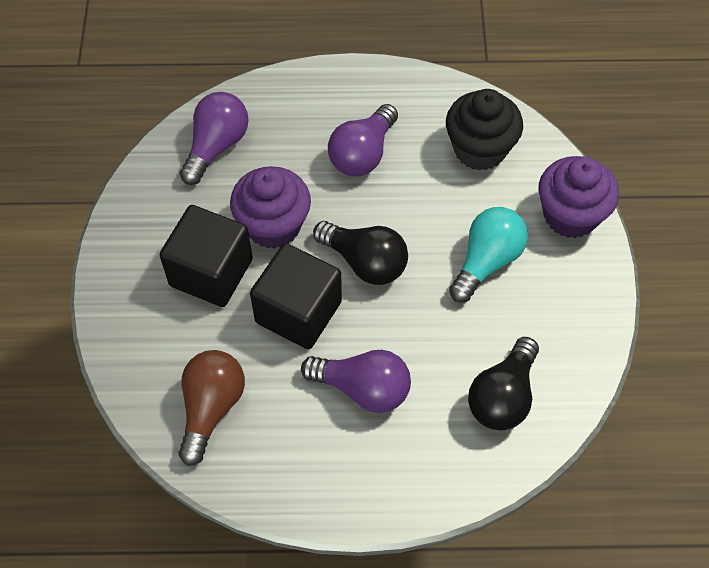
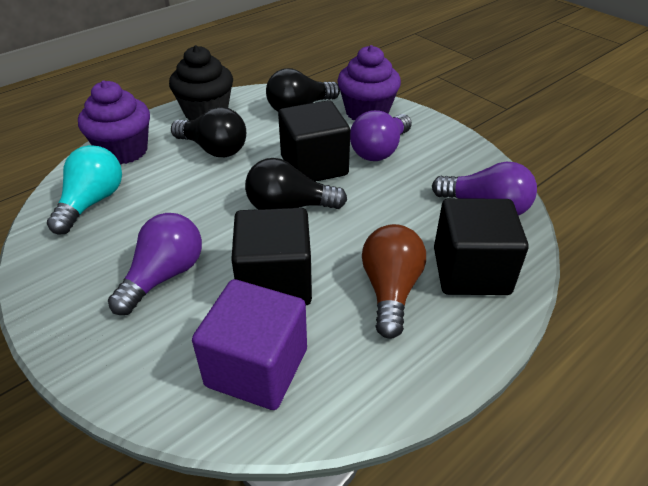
black cube: [160,205,253,307] [250,243,342,349] = 2 -> [231,208,312,305] [278,100,350,182] [434,198,529,295] = 3
black light bulb: [313,221,408,285] [468,337,539,430] = 2 -> [171,107,246,157] [245,158,347,209] [266,68,340,112] = 3
purple cube: none = 0 -> [192,279,307,410] = 1

